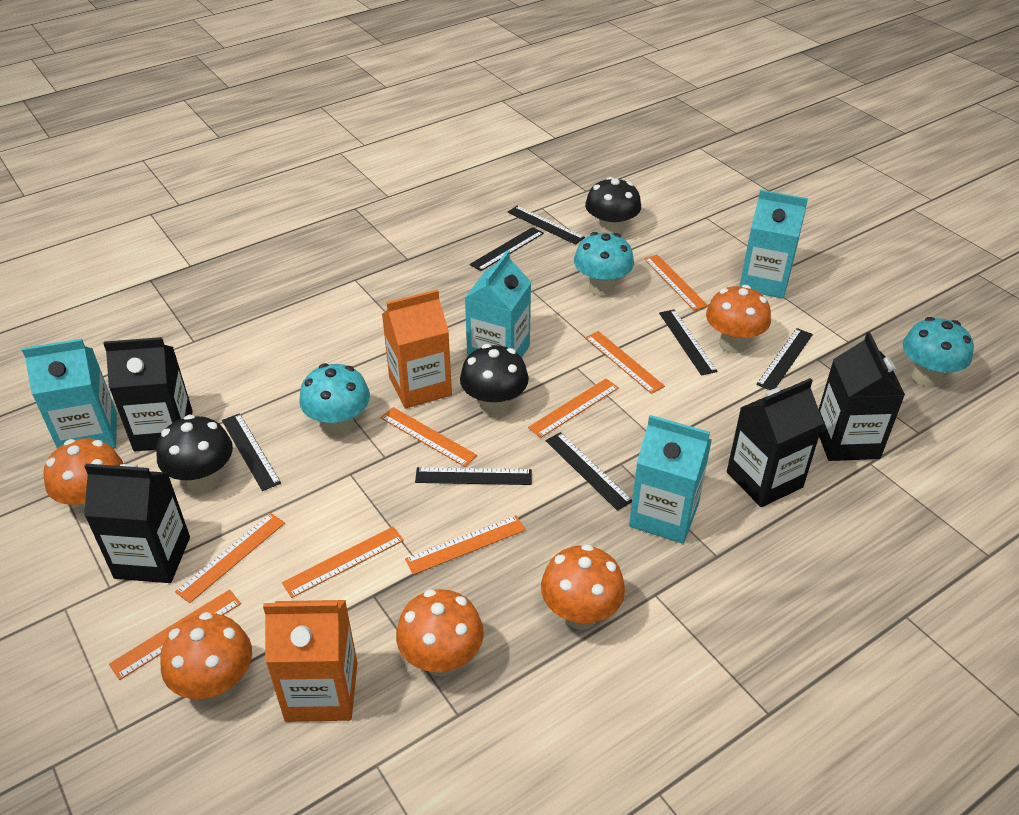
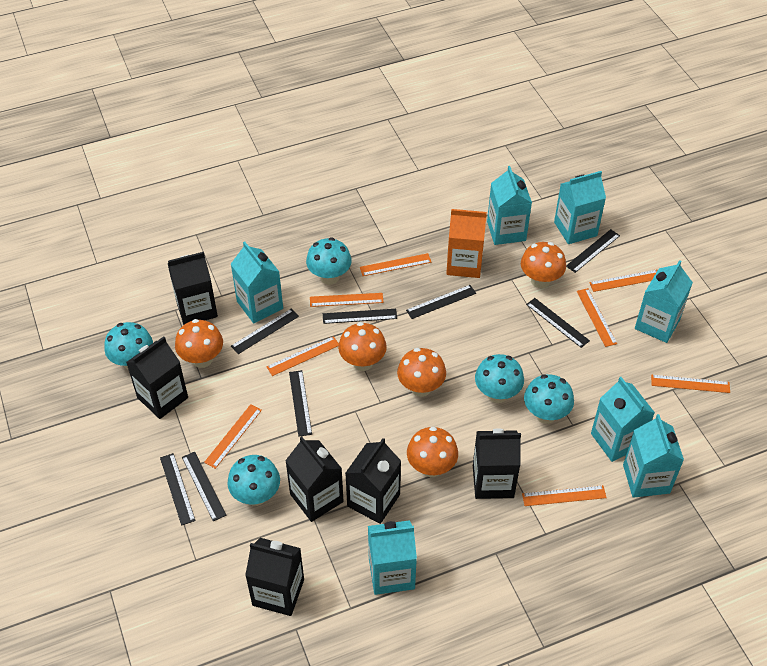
black carton: [84,464,190,583] [103,337,193,451] [727,378,824,507] [819,332,905,461] = 4 -> [126,336,188,419] [167,252,218,325] [245,538,304,616] [285,436,344,522] [345,438,401,524] [473,428,521,499] = 6
black mushroom: [156,415,233,492] [460,344,529,416] [585,177,641,236] = 3 -> none = 0
black ruler: [222,413,281,491] [415,467,532,485] [470,227,544,271] [507,206,585,245] [546,432,632,511] [659,309,718,376] [756,328,813,390] = 7 -> [160,453,196,526] [182,452,226,521] [231,309,299,354] [289,370,312,437] [323,309,397,324] [406,285,476,319] [526,298,590,348] [566,229,620,273] = 8
orange carton: [263,600,357,722] [382,289,452,409] = 2 -> [446,209,487,278] = 1
turquoise carton: [22,339,117,448] [465,250,531,357] [629,415,712,544] [740,190,808,299] = 4 -> [231,241,283,323] [368,520,417,595] [487,166,532,245] [554,171,606,244] [591,377,655,462] [623,414,684,498] [635,260,693,343] = 7
turquoise mushroom: [299,363,370,436] [574,232,634,296] [903,317,974,387] = 3 -> [104,322,153,369] [228,455,280,506] [306,237,352,285] [475,354,524,403] [524,374,574,424] = 5

